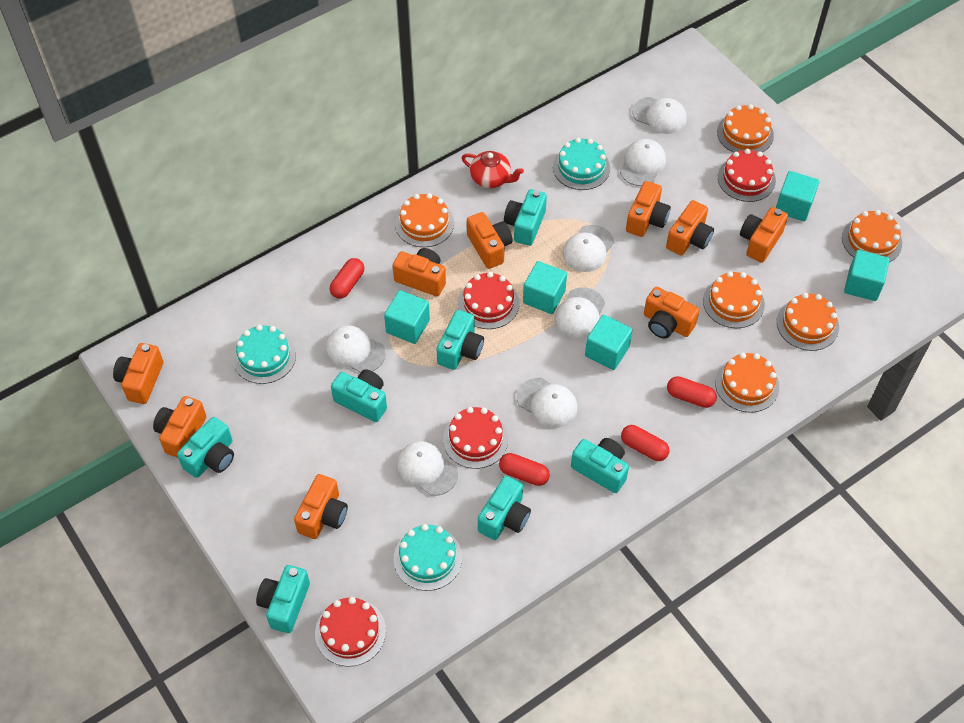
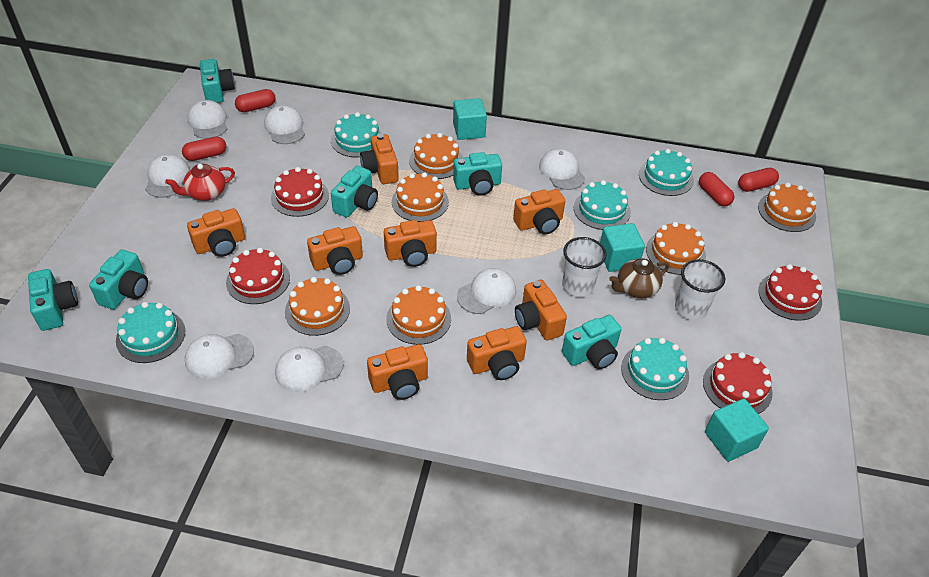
brown teapot: none = 0 -> [609,258,669,298] = 1
orange camera: [113,343,163,404] [153,396,206,458] [294,474,348,539] [393,248,446,296] [467,212,513,269] [626,181,671,237] [644,287,700,339] [666,200,714,256] [740,207,788,263] = 9 -> [187,208,245,257] [307,226,363,275] [360,134,399,184] [367,344,428,400] [384,220,437,267] [467,326,527,380] [513,189,565,234] [515,280,567,340] = 8
turquoise cake: [233,325,296,384] [394,524,462,591] [553,138,610,190] = 3 -> [116,302,185,363] [331,112,383,157] [574,180,631,230] [621,338,689,400] [639,149,694,196] = 5
turquoise camera: [177,417,234,478] [256,565,310,633] [331,369,387,422] [437,310,484,370] [478,476,531,540] [504,189,547,246] [571,438,629,493] = 7 -> [28,269,78,331] [89,250,148,309] [200,59,235,103] [331,166,378,218] [453,152,502,196] [562,315,621,369] = 6
turquoise cube: [384,290,430,344] [523,261,567,314] [585,315,632,370] [776,171,819,221] [844,250,890,301] = 5 -> [453,98,487,140] [600,223,645,272] [705,399,769,462] = 3
white cup: none = 0 -> [562,237,607,297] [675,259,725,320] = 2

